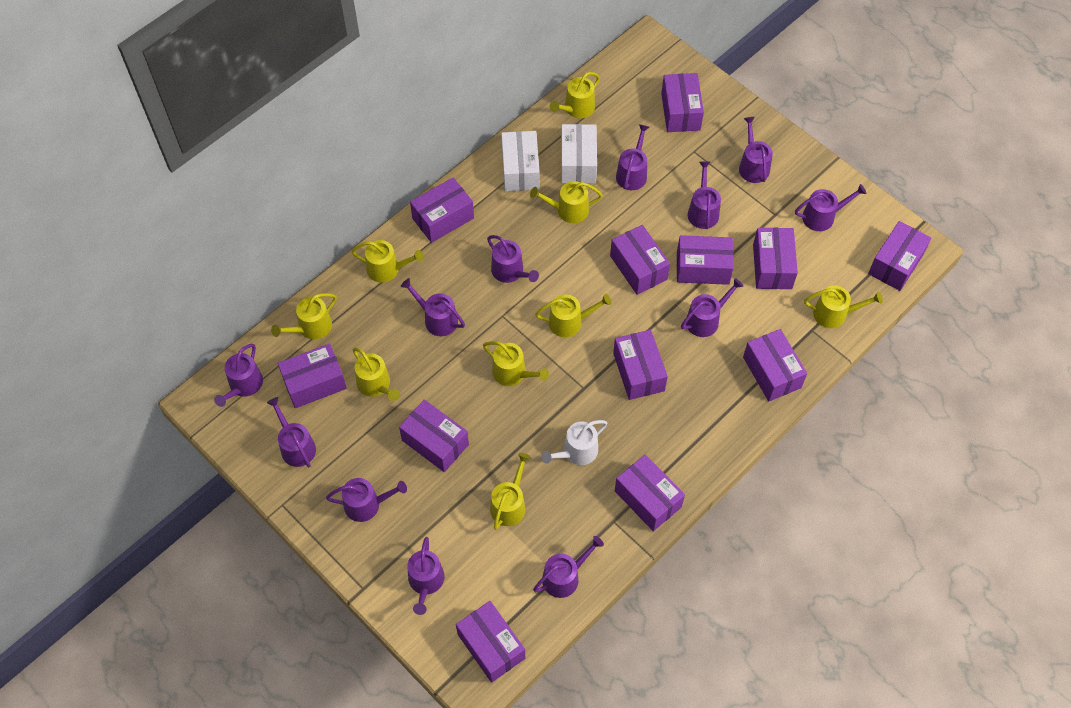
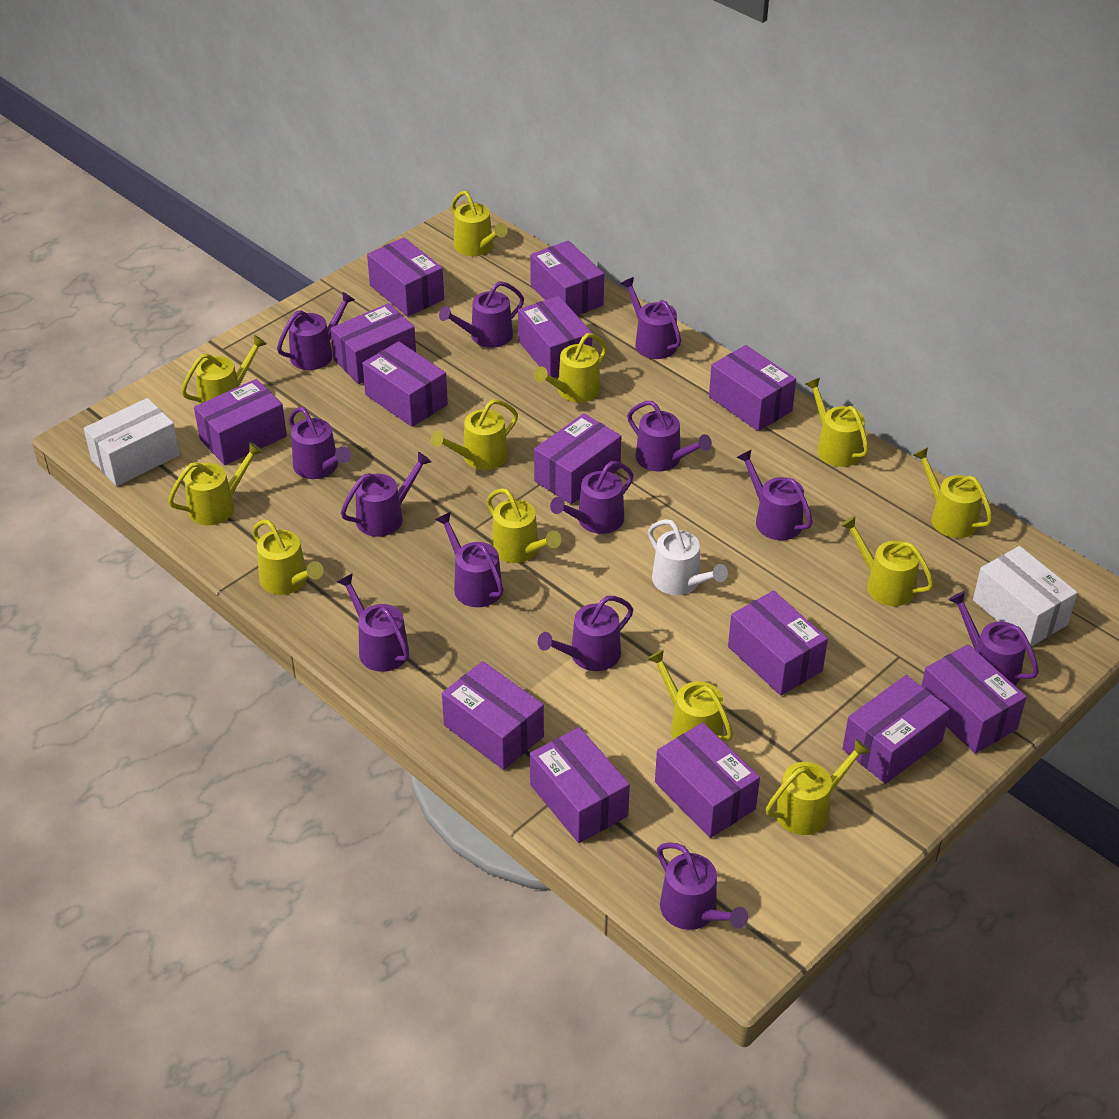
purple box: [278,344,347,408] [399,399,469,472] [410,177,474,243] [456,601,525,683] [610,225,670,295] [613,330,668,400] [615,454,685,531] [661,73,704,132] [677,235,734,285] [743,329,807,401] [753,228,798,289] [868,221,932,291] = 12 -> [194,379,287,465] [330,303,416,384] [362,341,448,427] [367,237,444,317] [442,661,544,770] [518,296,592,378] [530,240,604,315] [530,727,630,843] [534,413,621,504] [655,722,760,838] [709,345,796,431] [728,590,828,696] [842,675,950,784] [921,644,1027,754] = 14
purple watering can: [214,344,263,407] [267,397,316,467] [326,478,407,522] [401,278,465,336] [407,537,445,615] [487,235,539,283] [533,536,604,598] [616,124,649,190] [681,278,743,337] [688,161,721,229] [739,117,773,183] [795,184,867,231] = 12 -> [277,291,355,370] [289,407,351,479] [337,573,409,672] [341,452,432,537] [435,512,504,607] [439,281,524,348] [538,596,633,671] [550,461,634,534] [620,277,681,359] [627,401,712,472] [657,842,748,930] [737,450,813,540] [948,591,1039,685] = 13
yellow watering can: [271,293,337,339] [351,240,423,283] [353,347,400,401] [483,341,549,386] [490,453,531,530] [530,181,603,223] [535,294,611,337] [550,72,600,118] [804,285,883,328] = 9 -> [168,442,263,525] [181,335,267,404] [252,519,324,595] [431,399,518,470] [451,191,508,256] [486,488,561,563] [534,333,607,402] [647,650,733,741] [766,739,870,835] [806,378,869,467] [840,516,934,606] [913,447,993,538] = 12

